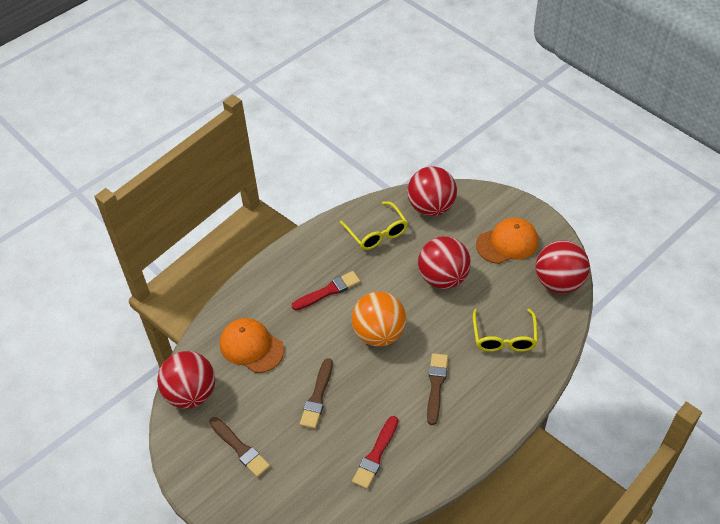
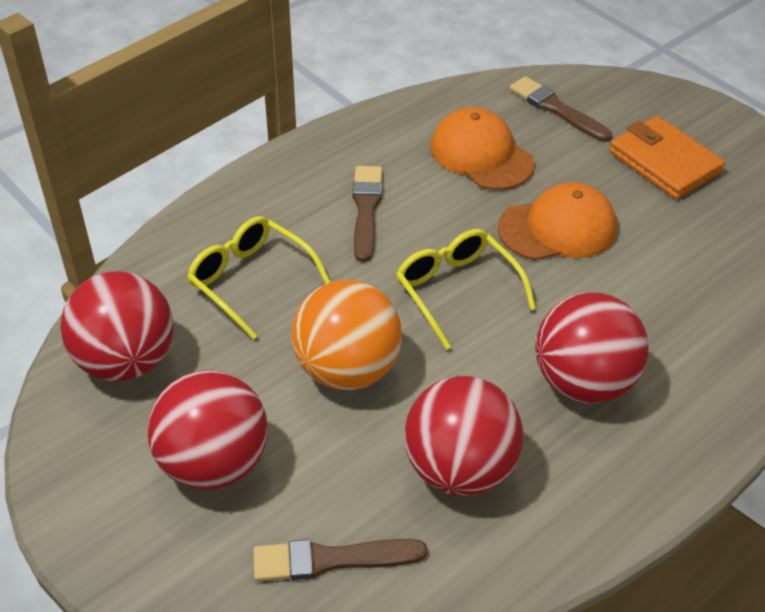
orange wallet: none = 0 -> [609,116,725,199] = 1
red brush: [292,271,360,310] [352,416,398,489] = 2 -> none = 0

